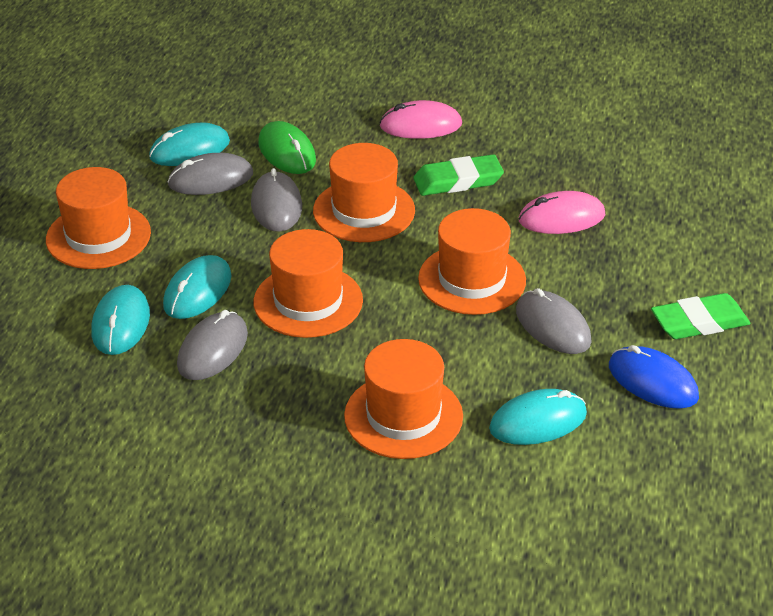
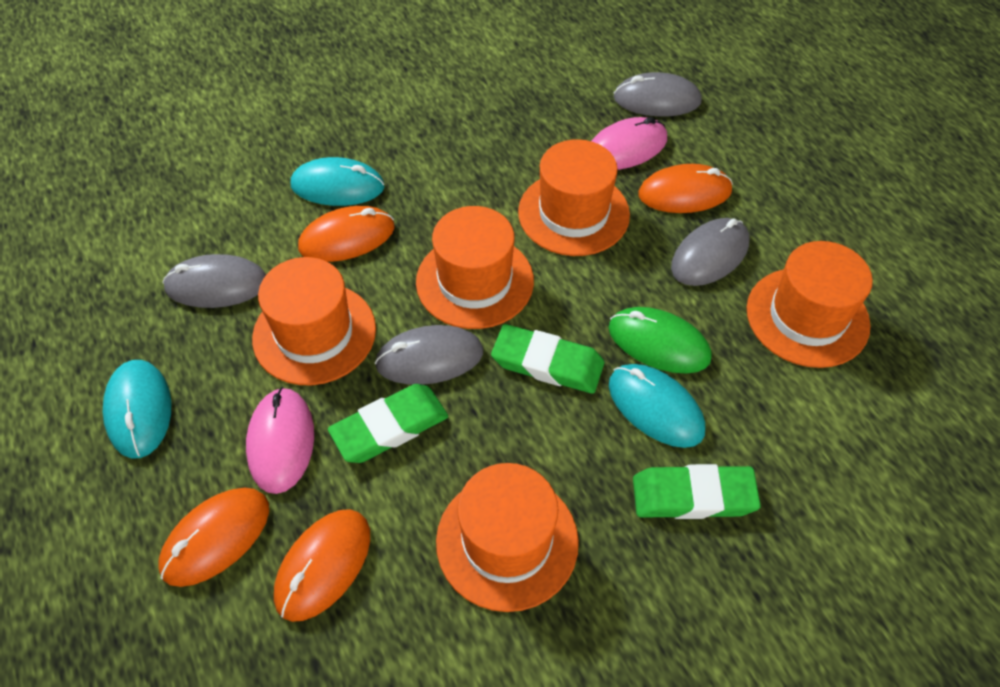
blue mouse: [609,345,699,409] = 1 -> none = 0
green eraser: [413,154,504,196] [651,293,750,339] = 2 -> [328,384,448,463] [491,324,604,394] [633,464,761,519] = 3
orange mouse: none = 0 -> [158,487,269,587] [274,509,370,622] [298,206,395,262] [638,164,733,213] = 4
turquoise mouse: [91,285,150,355] [149,122,230,166] [163,255,232,319] [489,389,587,445] = 4 -> [103,360,171,459] [291,157,385,206] [609,364,705,448] = 3

